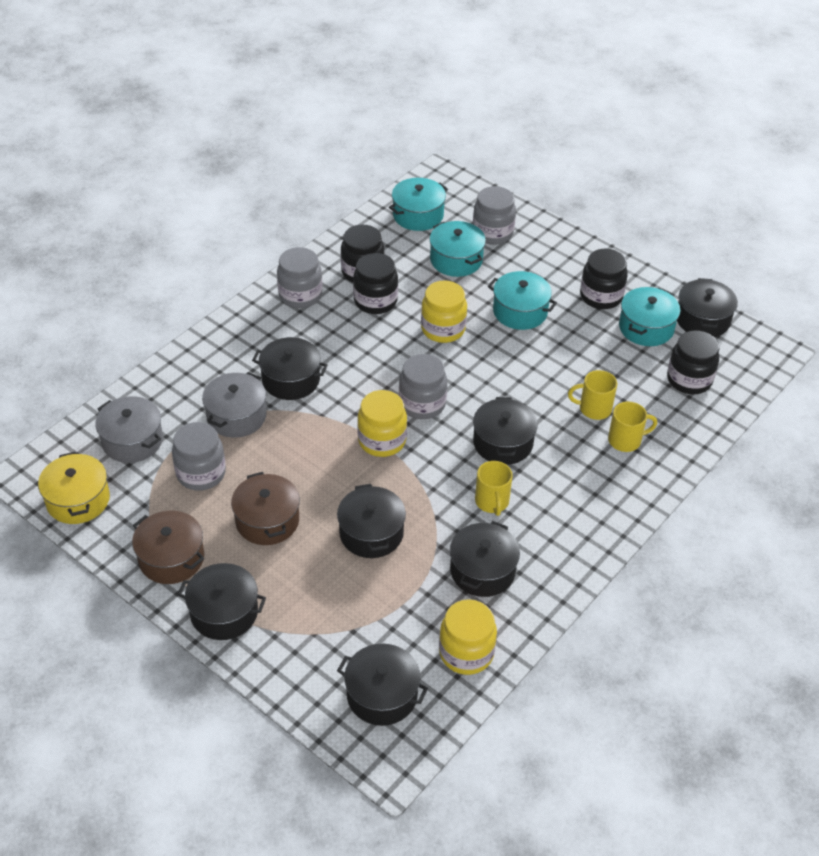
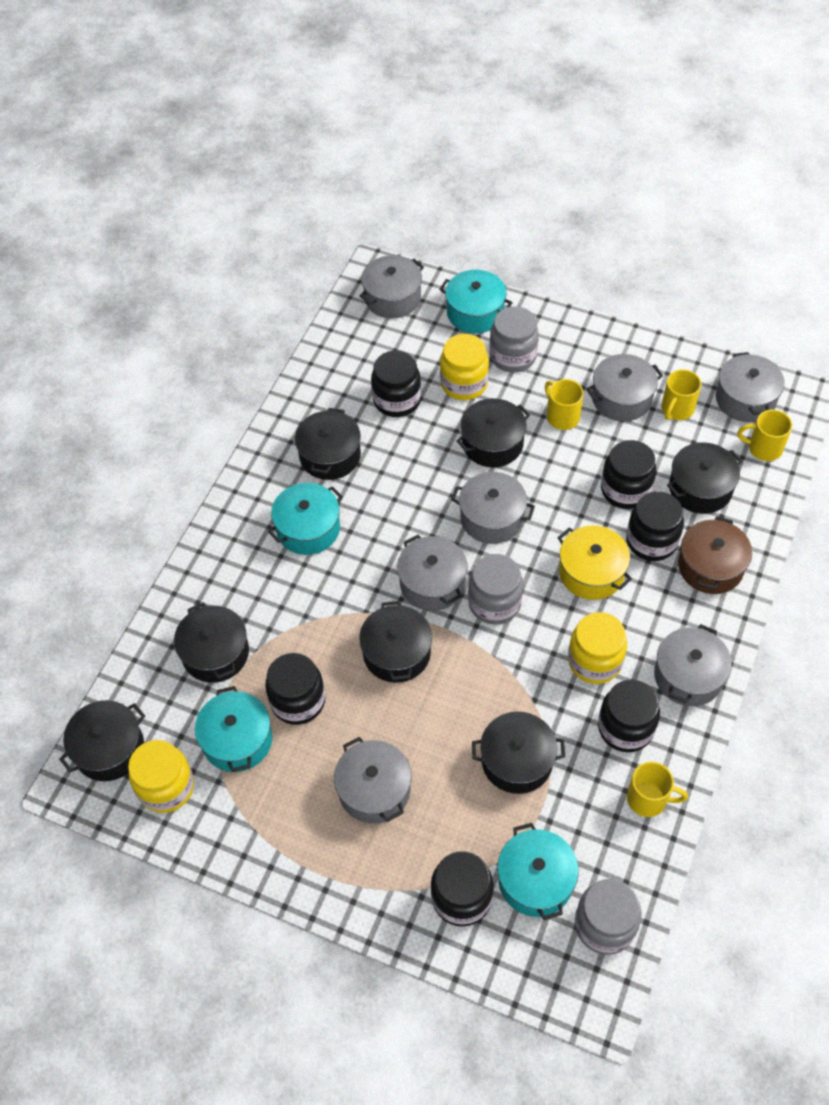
black jar: [341,225,385,283] [353,253,398,314] [580,249,628,309] [667,330,720,394] = 4 -> [265,653,325,725] [371,351,421,417] [431,851,494,926] [598,679,660,752] [601,440,656,509] [626,491,684,561] = 6
brown pot: [132,511,204,584] [231,472,300,545] = 2 -> [678,516,752,594] = 1
grey jar: [172,422,226,491] [277,247,322,308] [399,354,447,419] [473,186,516,245] = 4 -> [468,554,523,625] [489,306,539,372] [575,879,642,955] = 3
grey pot: [95,396,163,463] [202,372,266,438] = 2 -> [334,737,411,823] [359,255,424,318] [397,535,468,611] [451,472,535,544] [587,354,663,422] [654,624,732,706] [716,352,785,422] = 7
yellow mug: [475,461,513,516] [568,370,617,420] [608,402,657,452] = 3 -> [545,379,584,430] [627,762,688,817] [661,369,701,420] [738,410,792,461] = 4

